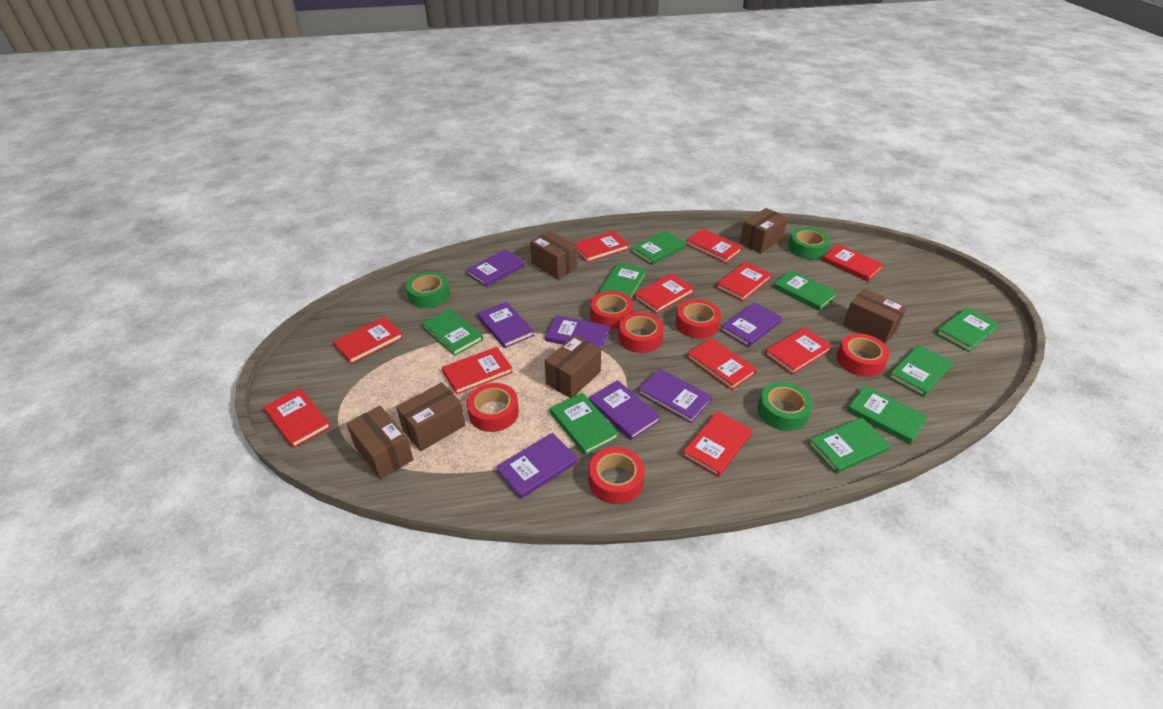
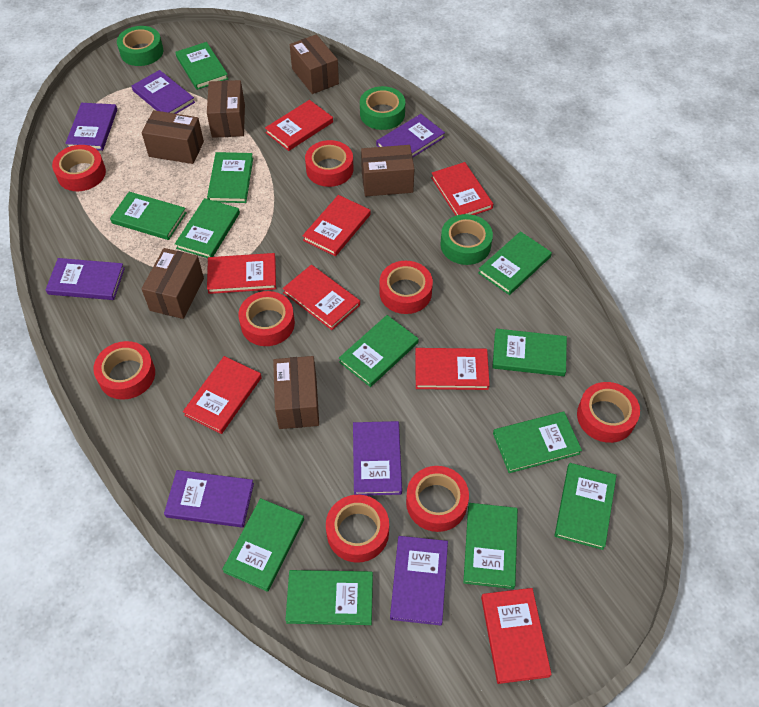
green book: [422,309,483,356] [550,393,619,455] [599,262,647,299] [631,231,686,265] [773,270,838,311] [808,417,891,474] [847,385,928,444] [888,345,954,397] [936,307,1000,352] = 9 -> [110,192,187,240] [175,42,228,90] [175,198,240,258] [207,152,253,203] [222,498,304,592] [285,570,373,625] [339,315,419,387] [463,503,518,589] [478,231,552,295] [492,329,567,376] [493,412,582,473] [555,463,617,550] = 12
red book: [263,388,331,448] [333,317,403,364] [442,347,513,395] [573,231,629,263] [634,273,694,314] [682,411,753,477] [686,229,743,263] [687,338,757,390] [716,262,772,301] [765,327,832,374] [822,244,884,281] = 11 -> [183,356,262,434] [207,253,276,294] [265,100,333,151] [282,265,360,330] [302,195,371,256] [415,348,490,390] [431,162,493,216] [481,588,552,684] = 8
red tape: [467,383,519,432] [589,447,645,504] [590,291,633,329] [618,312,664,353] [676,299,721,339] [836,333,890,377] = 6 -> [52,145,106,191] [93,341,155,400] [238,291,295,346] [305,140,354,187] [326,495,389,563] [379,261,433,314] [406,466,469,532] [577,382,640,443] = 8

